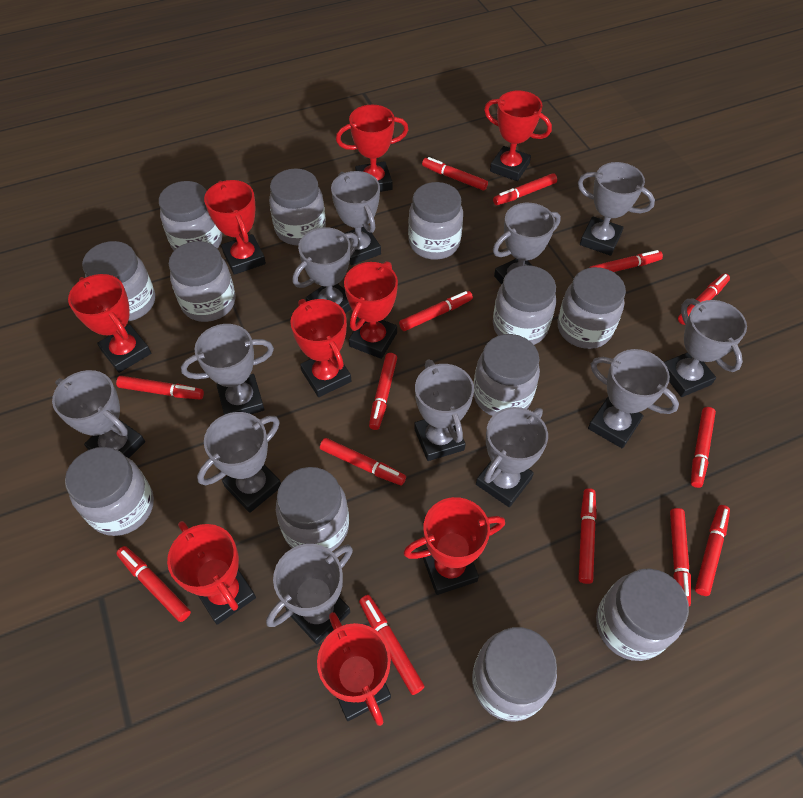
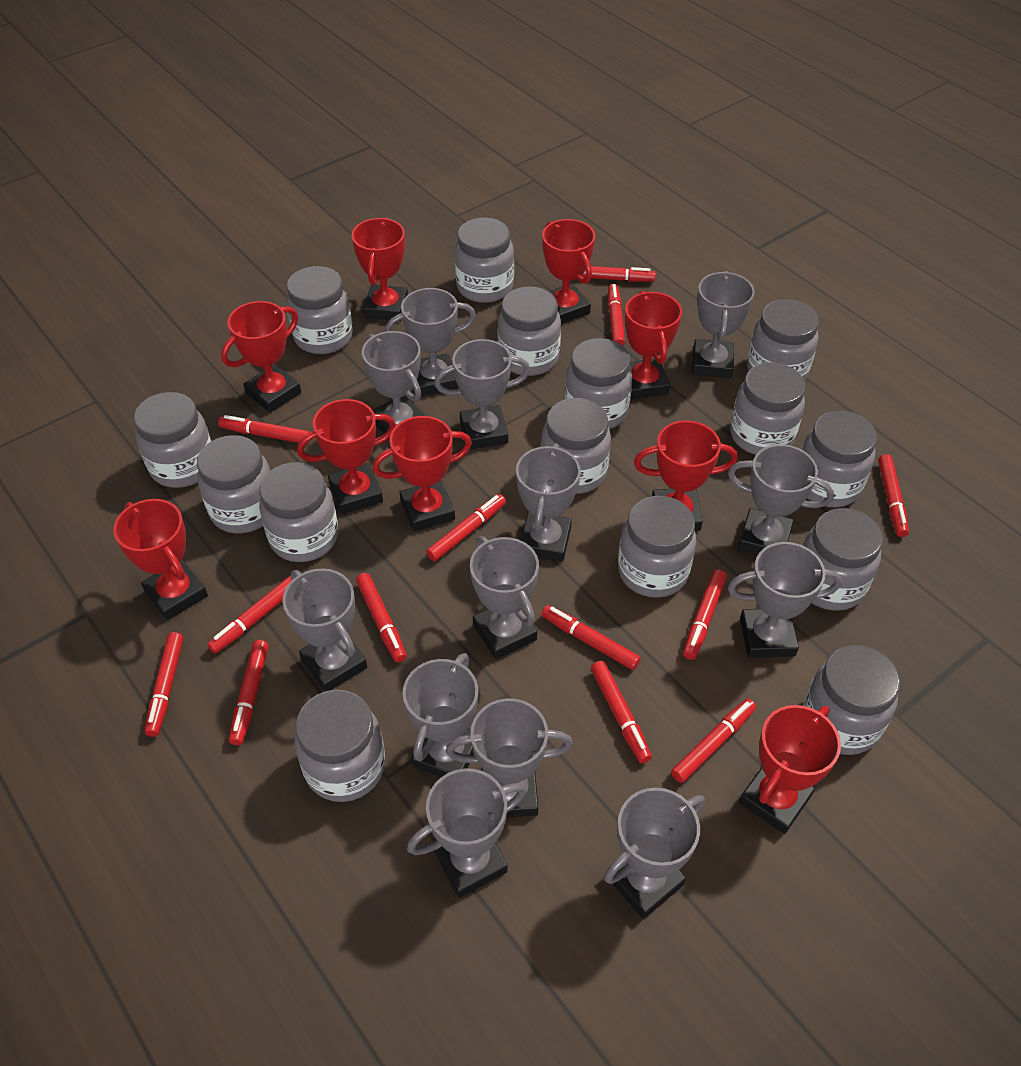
grey jar: [65,447,154,536] [82,241,155,321] [159,181,222,251] [169,241,236,322] [269,168,326,246] [276,467,349,551] [408,182,463,260] [472,627,557,722] [473,334,540,416] [493,265,556,345] [558,267,626,349] [596,568,689,661] = 12 -> [134,392,211,488] [197,435,270,533] [259,462,338,562] [286,266,353,354] [294,690,385,802] [455,218,514,303] [498,286,561,376] [541,398,611,494] [565,338,632,429] [618,496,696,598] [730,362,805,455] [747,299,819,380] [802,410,877,507] [803,508,883,611] [803,645,900,755] = 15
grey trophy: [52,370,145,458] [181,324,274,415] [197,412,281,513] [266,544,353,644] [293,227,358,313] [331,171,381,265] [414,359,474,461] [476,407,548,507] [493,203,561,285] [578,162,655,256] [588,349,679,449] [664,298,747,397] = 12 -> [283,568,367,691] [362,331,425,440] [385,288,476,396] [403,653,478,777] [407,768,526,898] [434,339,530,450] [446,698,573,818] [470,536,539,659] [516,443,581,562] [604,788,705,919] [692,271,755,378] [727,542,842,658] [728,444,834,555] = 13
red marker: [116,376,204,399] [116,546,191,622] [320,438,406,485] [359,595,425,695] [369,353,397,430] [399,291,473,331] [422,157,488,190] [493,173,557,205] [578,488,597,584] [589,250,663,272] [670,508,691,606] [678,273,730,325] [691,407,716,488] [695,505,730,596] = 14 -> [145,632,183,737] [207,576,292,653] [218,415,310,444] [229,640,269,745] [356,573,407,663] [426,494,506,561] [542,605,640,670] [581,266,656,282] [591,661,652,763] [608,284,625,346] [671,698,756,783] [683,569,727,660] [878,454,909,537] = 13

